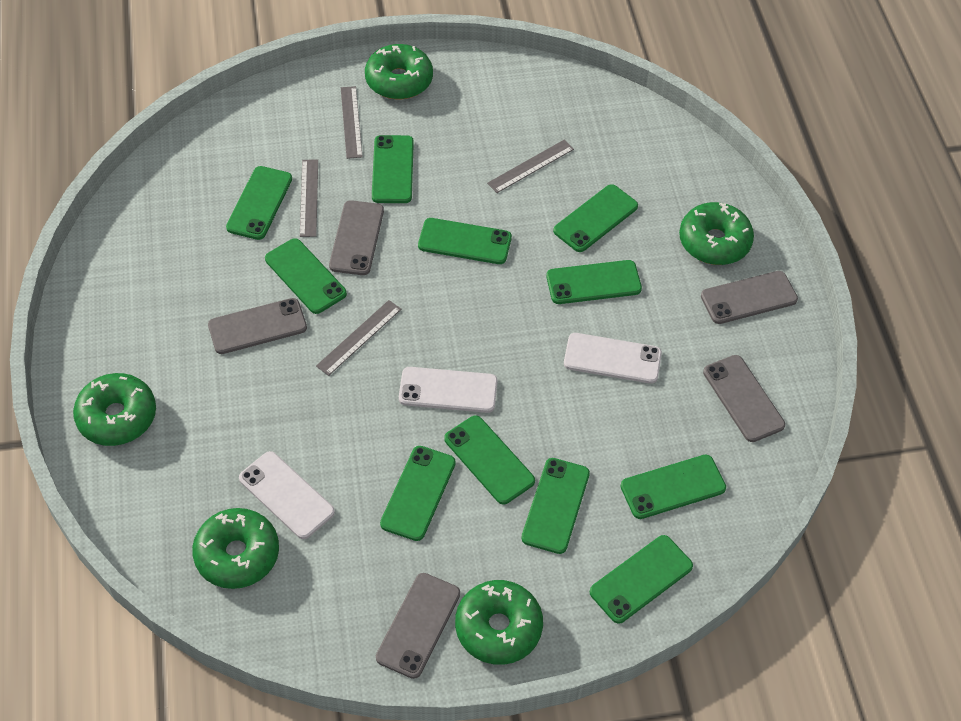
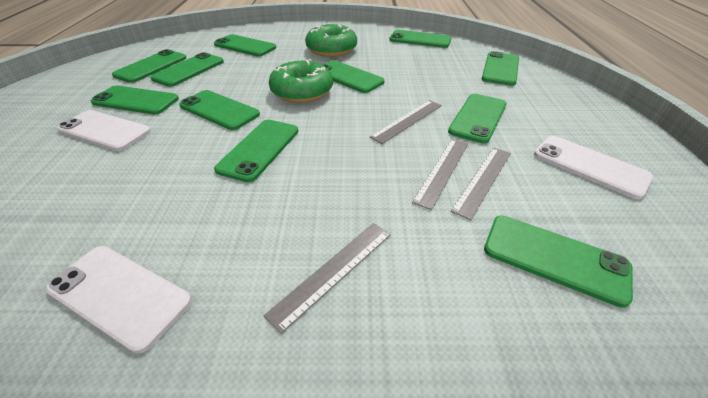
green donut: [73,373,156,446] [192,508,279,589] [365,44,433,99] [455,580,543,665] [679,202,754,265] = 5 -> [269,59,333,103] [305,23,357,57] = 2
grey phone: [208,298,307,354] [329,200,384,275] [376,573,460,679] [701,271,798,324] [703,355,785,442] = 5 -> none = 0

